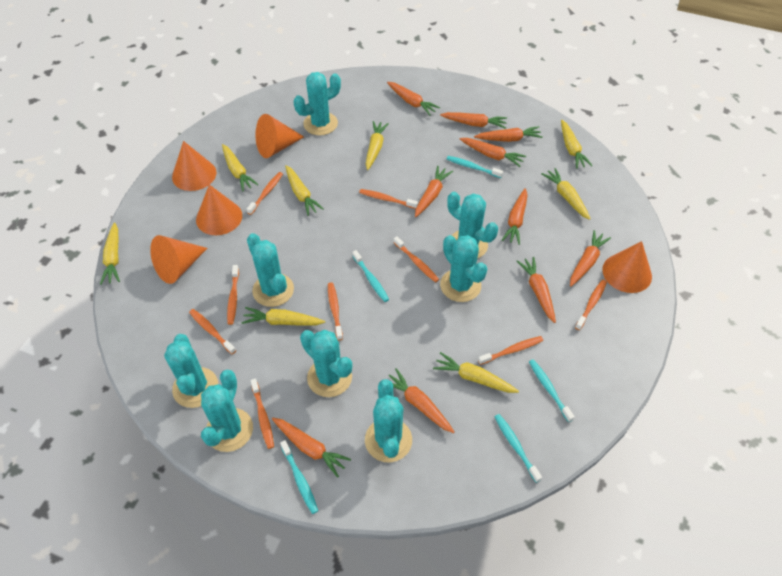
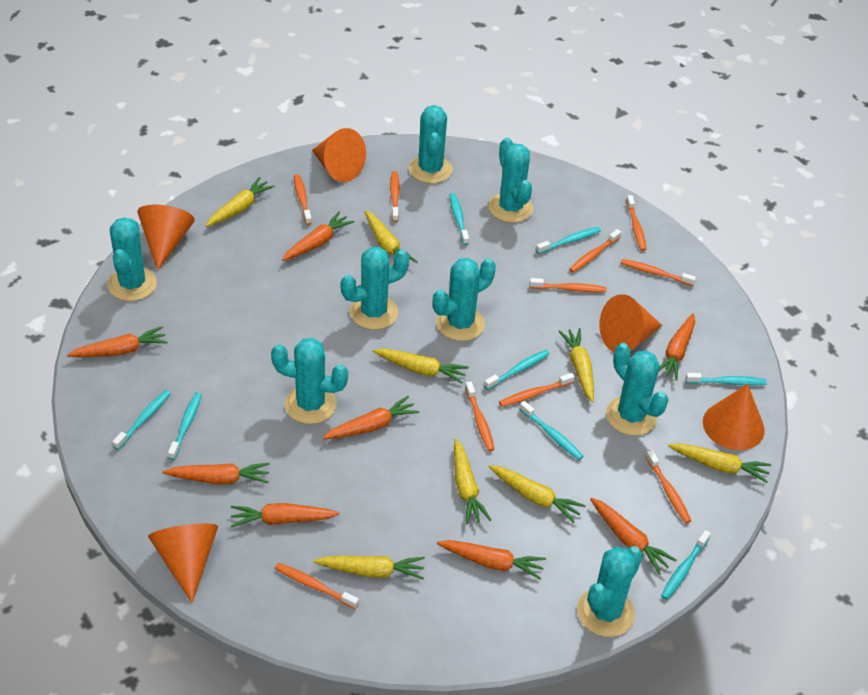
orange carrot: [272,418,351,478] [387,82,440,115] [389,368,455,433] [415,166,453,217] [440,112,507,129] [460,138,526,167] [474,126,543,142] [502,188,527,245] [517,257,556,323] [570,230,611,287] = 10 -> [67,326,168,357] [162,463,270,484] [231,503,340,527] [282,212,354,261] [322,396,419,439] [437,540,546,580] [590,497,677,575] [659,313,695,381] = 8
orange toothbrush: [189,309,236,354] [227,265,239,325] [247,172,283,215] [251,379,274,449] [328,282,343,340] [359,189,418,209] [393,236,439,283] [478,336,543,365] [575,280,607,330] = 9 -> [275,563,359,609] [294,174,312,225] [390,171,400,222] [465,381,495,451] [499,373,575,407] [530,278,607,292] [569,229,621,272] [621,259,696,286] [626,195,646,251] [646,450,691,523] = 10
turquoise toothbrush: [280,440,318,514] [352,250,389,302] [447,156,503,178] [495,414,542,483] [529,359,575,422] = 5 -> [112,390,171,450] [168,392,202,460] [450,193,469,245] [484,350,550,390] [520,401,583,460] [536,227,601,254] [661,530,711,600] [685,373,767,385] = 8

